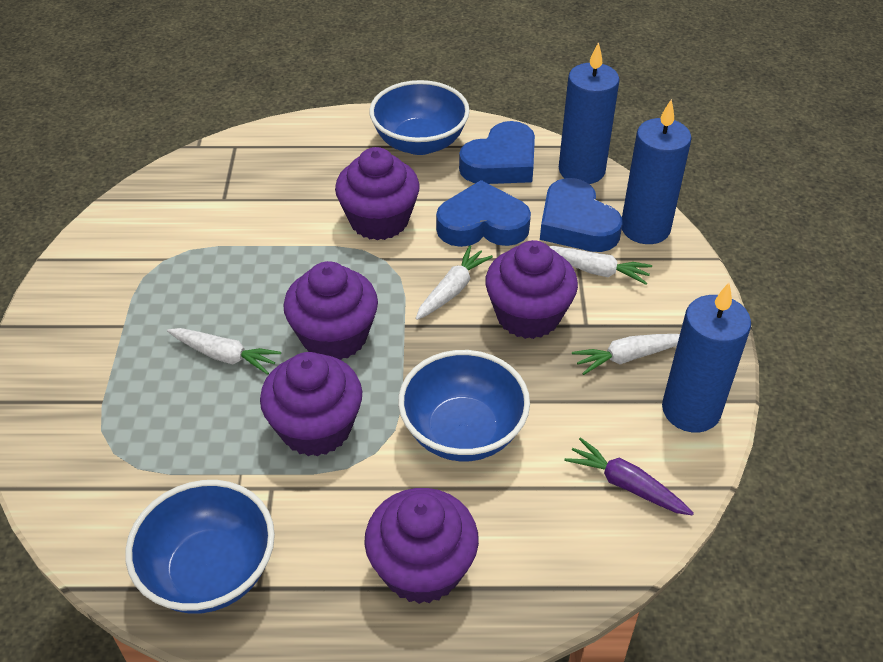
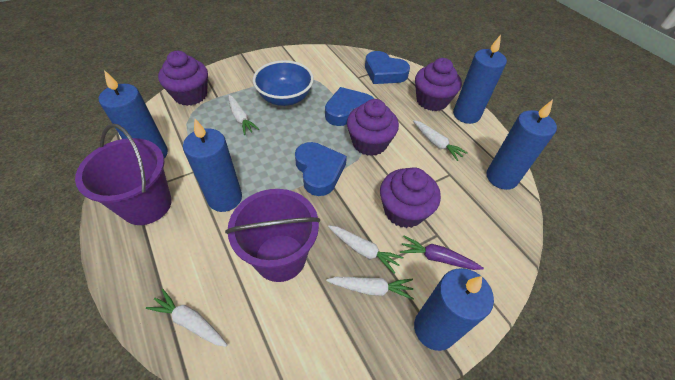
blue bowl: [125,480,275,614] [369,80,470,155] [398,350,530,461] = 3 -> [253,60,314,106] = 1
blue candle: [559,42,620,184] [622,99,692,244] [662,283,751,432] = 3 -> [99,70,168,158] [183,119,242,212] [414,268,494,351] [453,35,507,124] [487,100,557,190] = 5
purple bucket: none = 0 -> [75,124,172,225] [225,189,320,282] = 2
purple cupcake: [260,352,362,456] [283,261,378,360] [335,147,420,240] [364,488,479,604] [485,240,578,339] = 5 -> [158,51,208,106] [347,99,399,156] [380,167,441,228] [415,58,462,111] = 4
white carrot: [167,328,281,375] [415,246,493,320] [549,246,652,285] [572,334,680,375] = 4 -> [146,289,227,347] [228,95,259,135] [326,277,414,300] [328,225,403,274] [413,120,468,161] = 5

